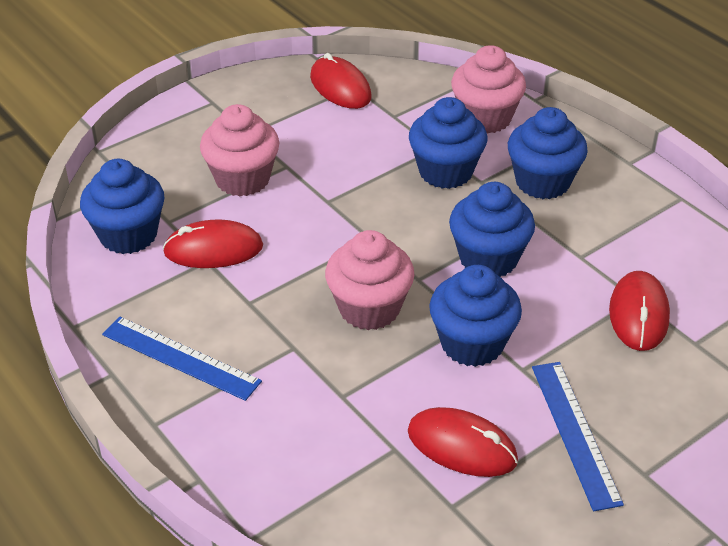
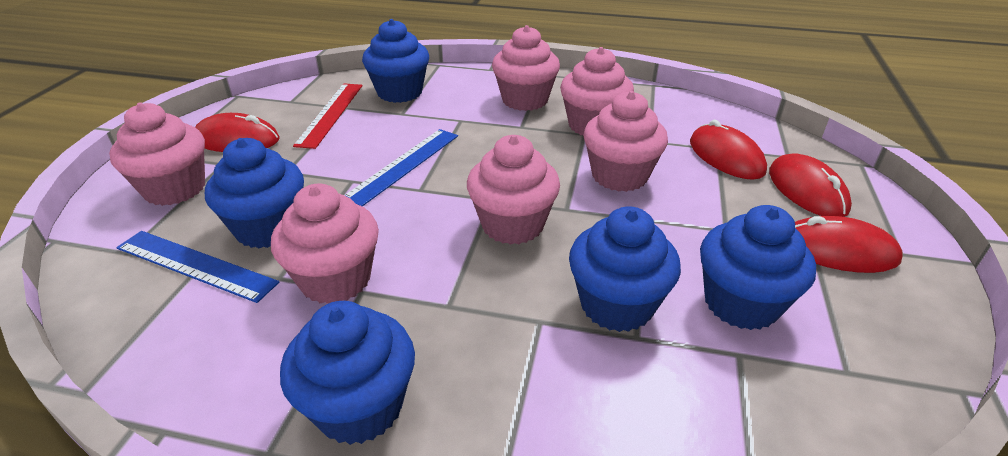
pink cupcake: [200,104,279,196] [325,230,415,330] [451,45,526,134] = 3 -> [109,102,205,206] [271,184,379,304] [467,135,560,245] [492,25,560,111] [560,47,634,135] [584,91,668,192] = 6
red ruler: none = 0 -> [293,83,363,149] = 1

